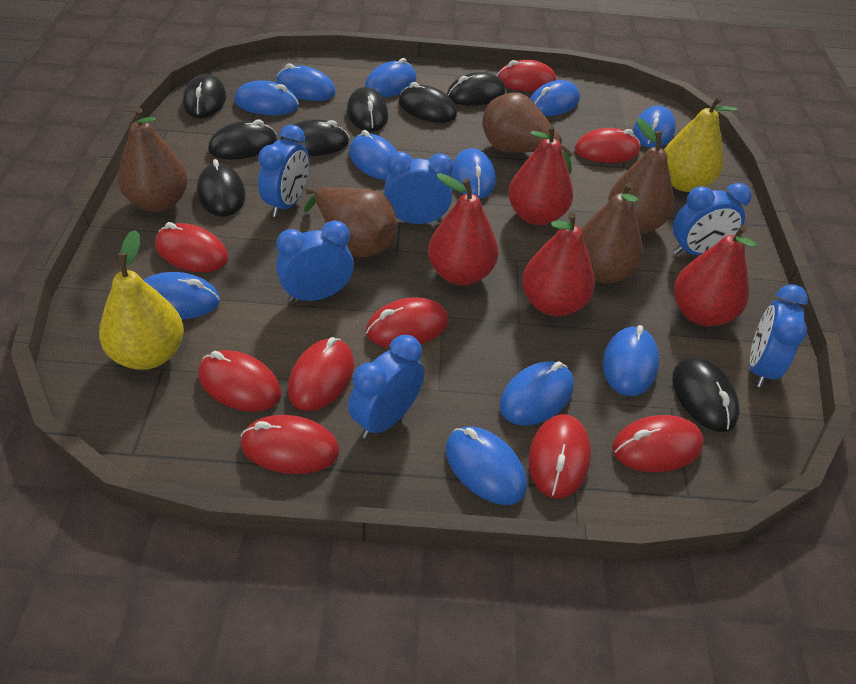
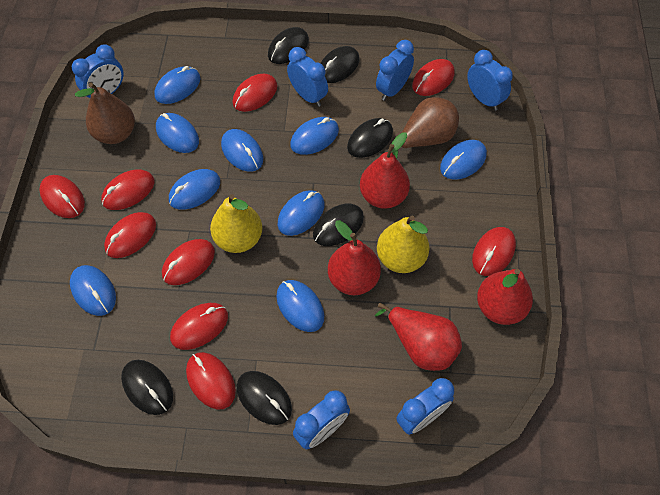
black mouse: [183,74,226,118] [197,159,246,216] [208,120,277,159] [281,119,349,156] [347,87,388,132] [399,82,457,123] [447,72,505,106] [672,357,740,432] = 8 -> [121,360,173,415] [237,371,292,425] [268,27,309,64] [313,204,364,246] [320,46,360,83] [347,118,393,158] = 6
blue mouse: [144,272,220,319] [234,80,299,115] [276,63,336,101] [349,130,397,180] [365,58,416,98] [446,426,527,505] [451,148,496,199] [500,361,574,426] [530,80,580,116] [603,325,659,396] [633,105,676,148] = 11 -> [70,265,116,316] [154,66,201,104] [156,113,199,153] [169,169,220,209] [221,129,263,172] [276,280,324,332] [277,190,325,236] [290,117,339,155] [440,140,487,180] = 9
brown pear: [118,107,188,212] [304,187,397,257] [482,93,574,174] [581,182,643,283] [608,118,674,234] = 5 -> [75,82,135,144] [391,97,459,159] = 2

